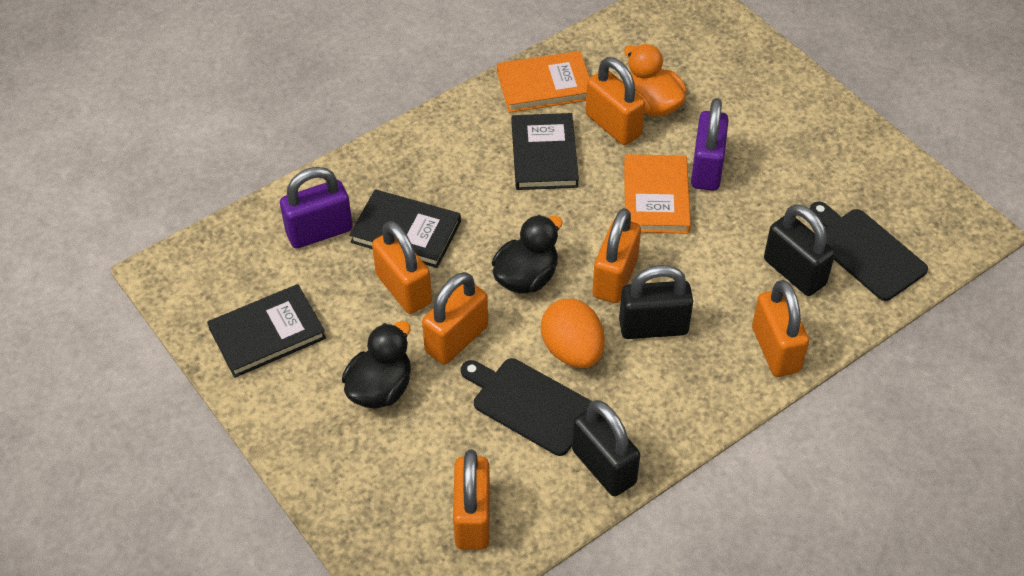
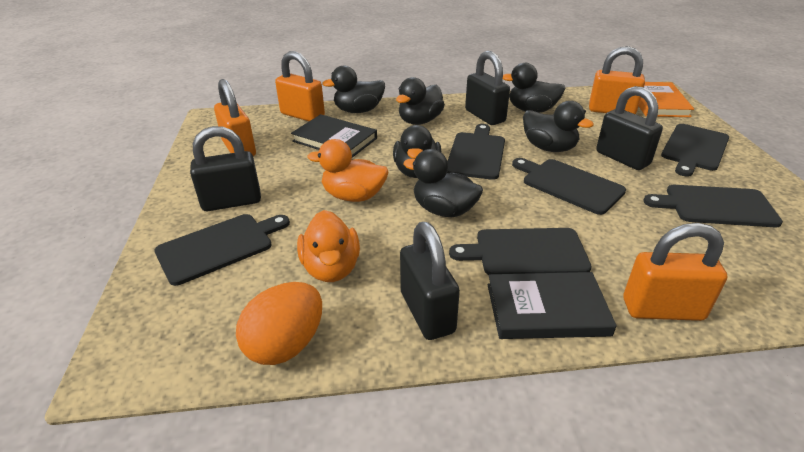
black book: [207,284,326,378] [349,189,461,268] [512,113,579,190] = 3 -> [291,114,377,158] [487,272,617,339] = 2
black cutting board: [461,358,592,456] [810,202,928,301] = 2 -> [154,214,290,286] [447,124,505,180] [449,228,592,275] [512,158,626,215] [644,185,783,227] [661,124,729,177] = 6
black duck: [342,321,411,409] [492,215,563,293] = 2 -> [322,66,385,113] [393,125,442,178] [396,77,445,125] [403,149,483,217] [503,63,565,113] [523,101,594,152] = 6
black padlock: [572,400,640,496] [619,265,693,339] [764,204,835,296] = 3 -> [190,126,261,211] [400,222,460,340] [465,51,510,125] [596,86,663,170] = 4
orange book: [497,51,590,113] [624,154,691,234] = 2 -> [639,82,694,117] = 1
orange duck: [624,44,686,117] = 1 -> [297,210,360,282] [307,139,388,202] = 2
orange padlock: [372,221,432,314] [422,272,488,364] [453,450,490,550] [586,57,645,145] [592,208,641,303] [752,280,809,377] = 6 -> [214,79,256,156] [275,51,325,121] [589,46,645,114] [624,223,727,321] = 4
purple padlock: [280,167,353,248] [691,98,729,191] = 2 -> none = 0

